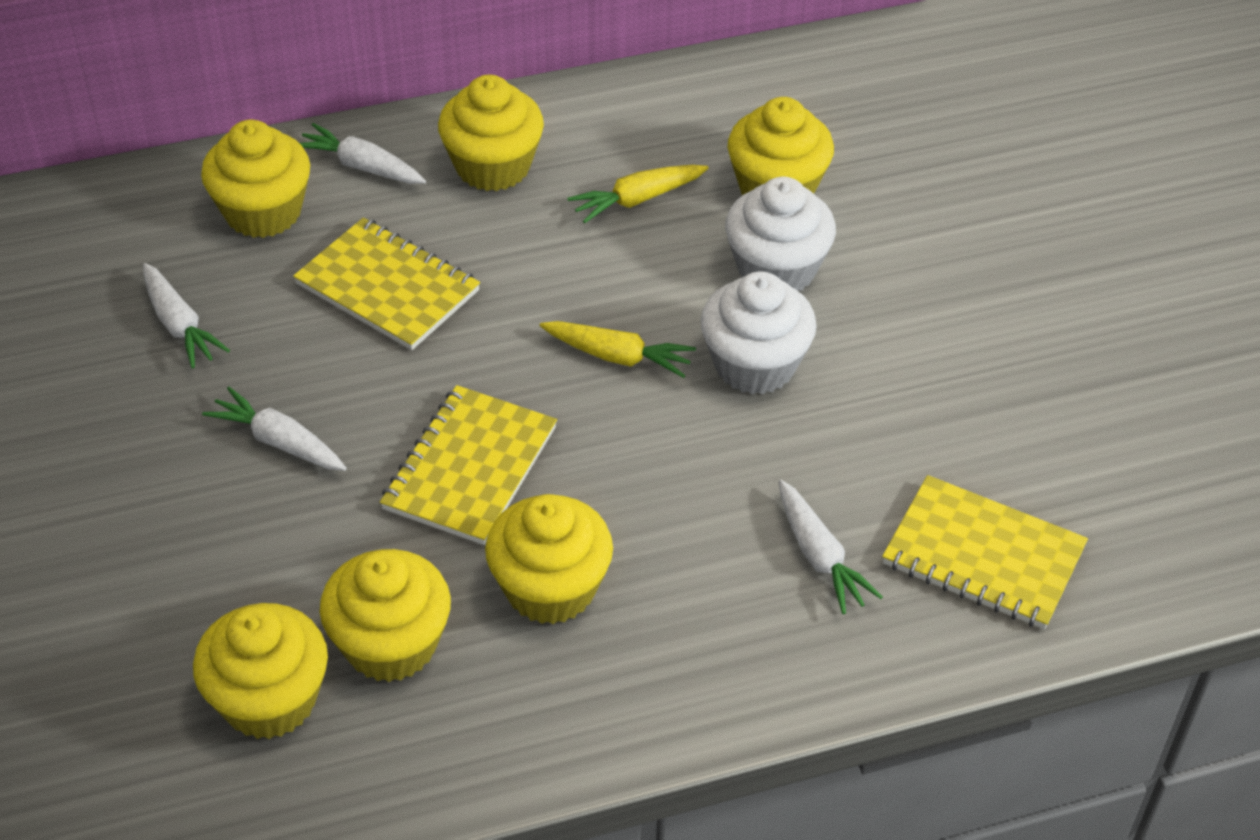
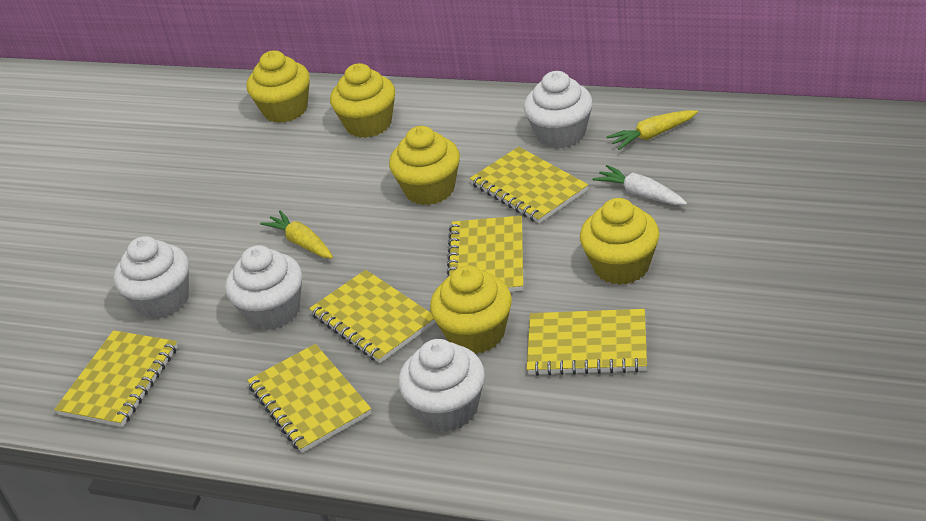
white carrot: [143,263,230,369] [202,387,347,471] [300,123,426,184] [778,480,883,614] = 4 -> [593,165,687,205] = 1
white cupcake: [701,272,817,394] [725,177,836,291] = 2 -> [114,236,189,319] [225,245,302,330] [398,339,485,432] [524,71,593,149] = 4
yellow cupcake: [193,603,328,739] [201,120,310,238] [320,549,451,682] [438,75,544,191] [485,494,613,624] [728,97,834,195] = 6 -> [246,50,310,123] [330,63,395,138] [389,126,460,205] [430,265,512,354] [580,198,659,285] = 5
yellow notebook: [293,218,480,350] [380,385,557,545] [882,475,1088,629] = 3 -> [54,330,178,427] [247,344,372,453] [309,270,436,363] [447,216,523,292] [470,147,588,223] [527,309,647,376] = 6

